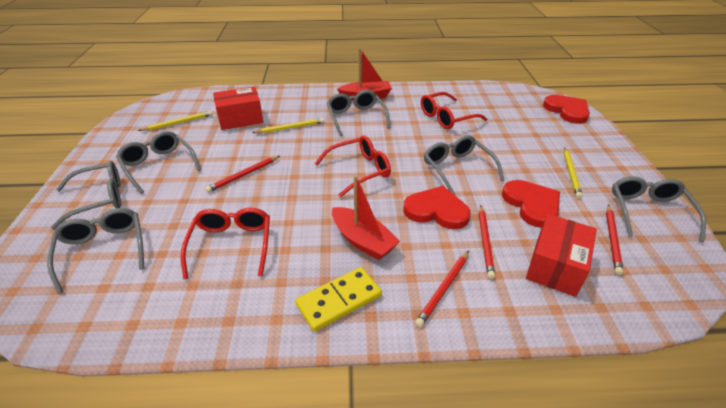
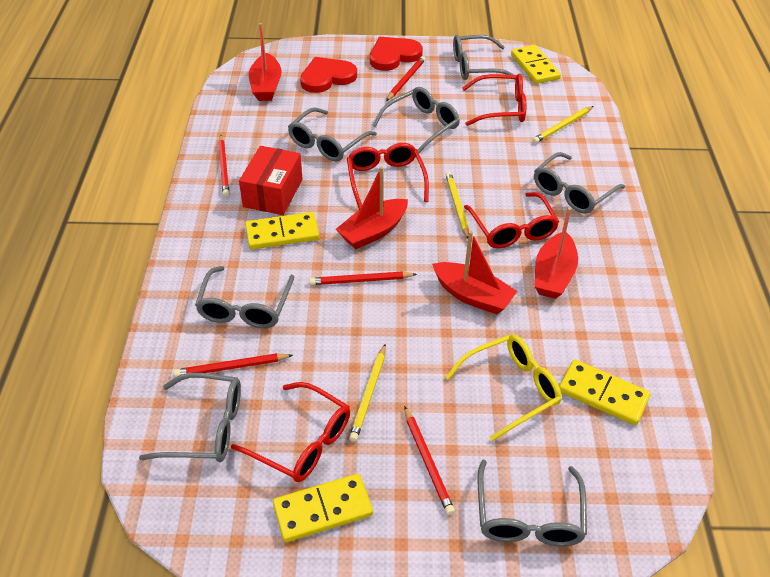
grey glasses: [47,208,144,294] [51,161,121,230] [116,131,201,194] [327,90,390,136] [424,135,504,195] [612,176,706,242] = 6 -> [139,373,241,462] [195,266,294,328] [288,108,377,161] [372,87,460,153] [453,35,516,80] [477,460,587,546] [534,152,625,213] = 7
red boat: [332,175,400,260] [337,48,392,101] = 2 -> [249,23,282,101] [336,166,408,249] [432,231,518,314] [535,207,578,299] = 4
red box: [213,87,263,130] [526,214,597,297] = 2 -> [239,146,302,215] = 1
red glasses: [181,208,270,279] [315,135,391,197] [421,92,487,129] = 3 -> [231,382,350,482] [347,143,429,210] [462,73,526,126] [464,192,559,248] = 4
red heart: [403,186,471,229] [502,180,560,228] [543,95,590,124] = 3 -> [300,57,357,93] [370,37,423,71] = 2
red pencil: [205,156,280,193] [415,251,469,327] [479,205,495,279] [606,205,624,275] = 4 -> [173,353,293,377] [218,135,230,197] [309,272,417,285] [386,56,426,101] [404,406,455,515] = 5
yellow domino: [295,267,382,331] = 1 -> [245,212,319,250] [273,474,373,542] [511,45,561,84] [559,360,651,425] = 4
yellow glasses: none = 0 -> [445,335,562,441] = 1

